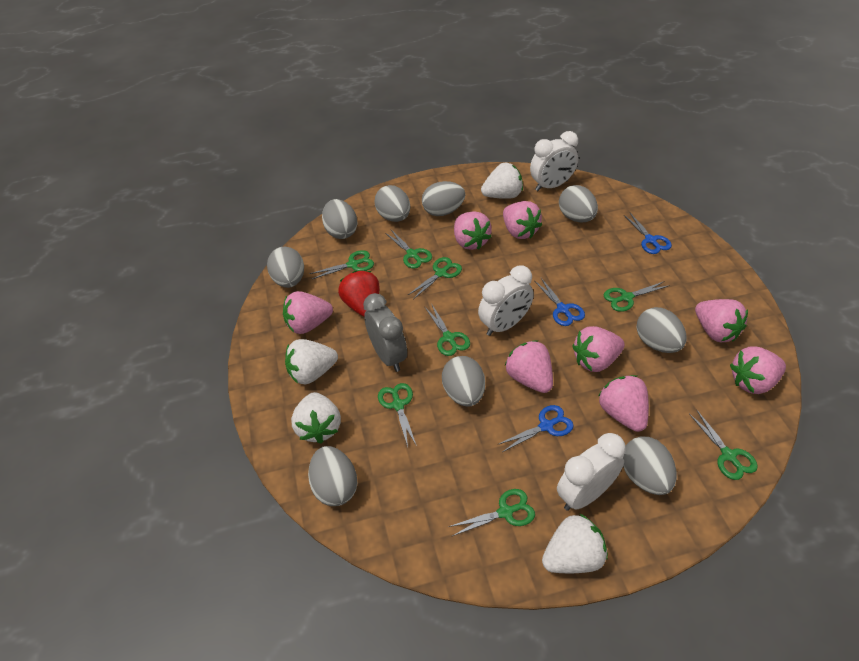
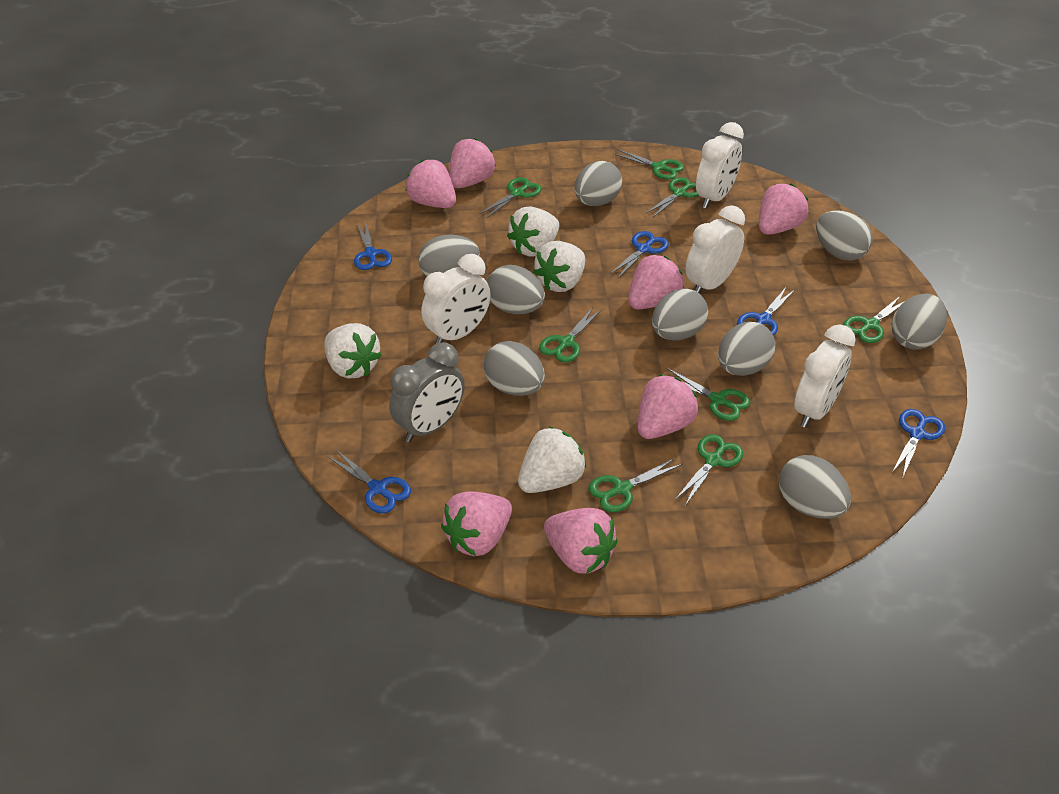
blue scissors: [497,405,574,452] [534,278,585,326] [624,213,672,254] = 3 -> [327,450,411,513] [354,221,392,270] [610,231,669,278] [737,287,795,336] [891,409,945,478] = 5
pink strawberry: [283,291,333,334] [454,211,492,250] [503,201,542,239] [505,340,553,393] [572,326,625,372] [599,375,649,432] [695,299,748,342] [730,346,786,394] = 8 -> [405,160,456,208] [441,491,512,556] [450,138,496,188] [544,508,618,574] [628,255,684,309] [638,375,698,439] [759,184,808,235] = 7
red strawberry: [338,271,380,317] = 1 -> none = 0
white clock: [478,265,534,336] [530,131,578,191] [557,433,626,511] = 3 -> [421,254,491,344] [686,206,745,293] [696,122,744,209] [794,324,856,428] = 4

